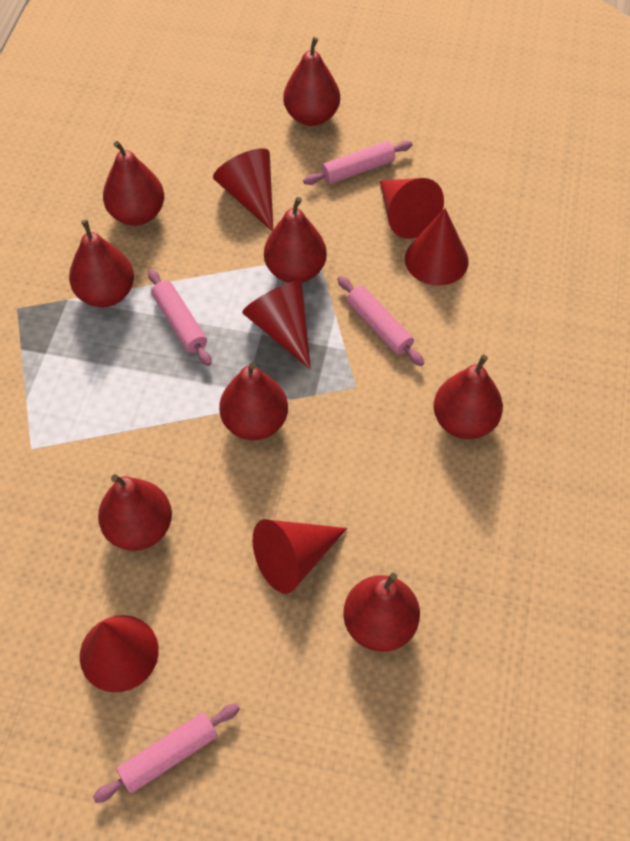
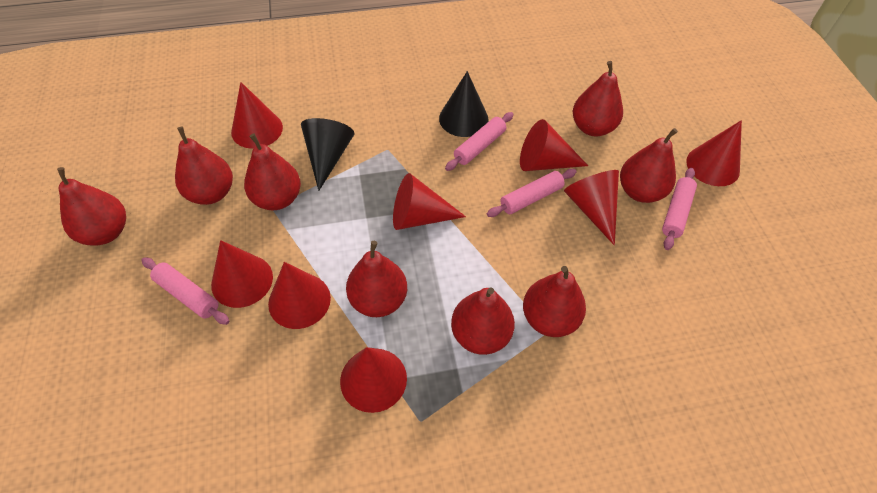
black cone: none = 0 -> [301,118,354,191] [439,71,488,137] = 2
red cone: [80,615,159,692] [213,148,273,231] [242,280,311,369] [253,519,347,594] [380,178,444,239] [405,208,469,286] = 6 -> [211,240,273,308] [231,82,283,149] [268,262,331,329] [340,347,407,413] [393,173,466,230] [520,119,588,171] [564,170,619,245] [686,120,742,186] = 8

